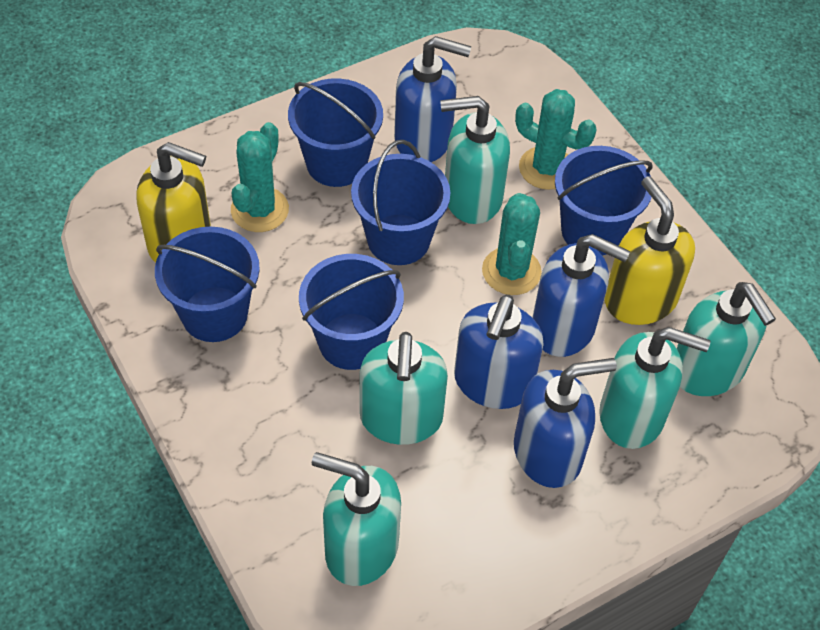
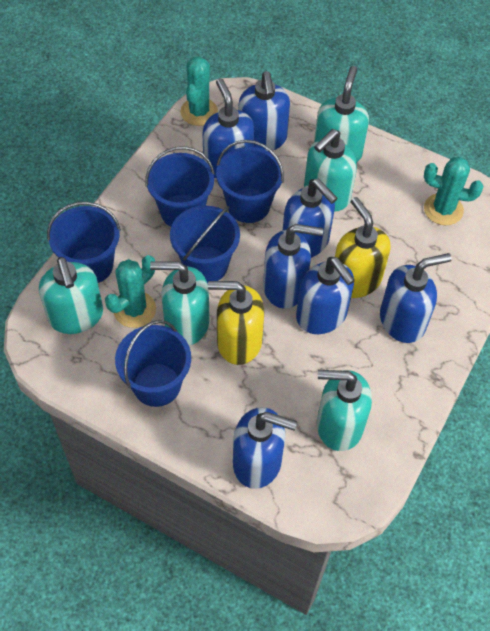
blue soap dispenser: [394,36,471,162] [454,295,544,409] [514,358,617,488] [532,234,630,357] = 4 -> [202,78,254,178] [233,407,297,489] [239,71,290,152] [263,224,323,309] [283,179,337,258] [296,257,355,334] [380,253,452,343] = 7

